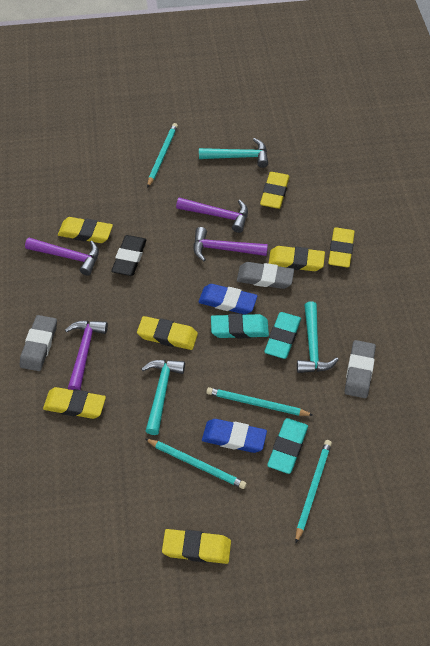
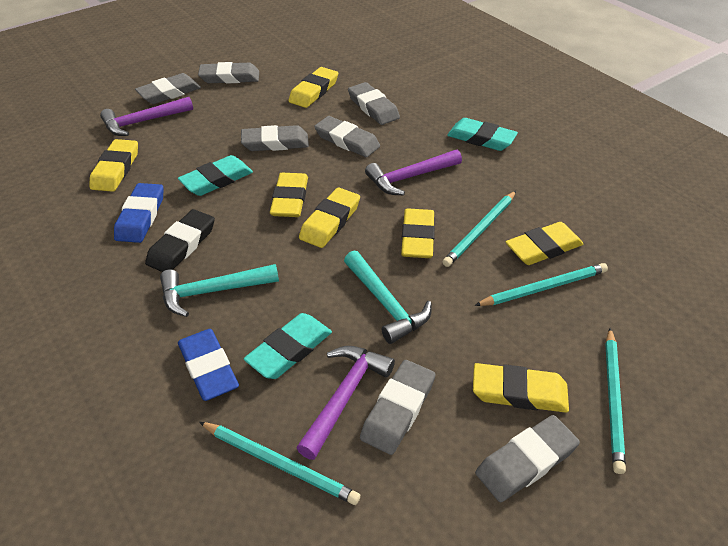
grey eraser: [20,315,57,371] [237,262,294,289] [345,340,376,398] = 3 -> [135,73,201,104] [198,62,259,84] [241,125,309,151] [314,116,380,157] [348,82,400,125] [360,360,436,455] [475,415,580,502] = 7
purple hammer: [25,238,99,276] [65,321,108,390] [176,198,248,233] [193,227,268,261] = 4 -> [100,97,193,136] [296,346,395,460] [365,149,462,195] = 3
turquoise hammer: [142,360,185,435] [199,138,268,168] [297,302,339,373] = 3 -> [160,264,279,317] [344,251,432,344] = 2

